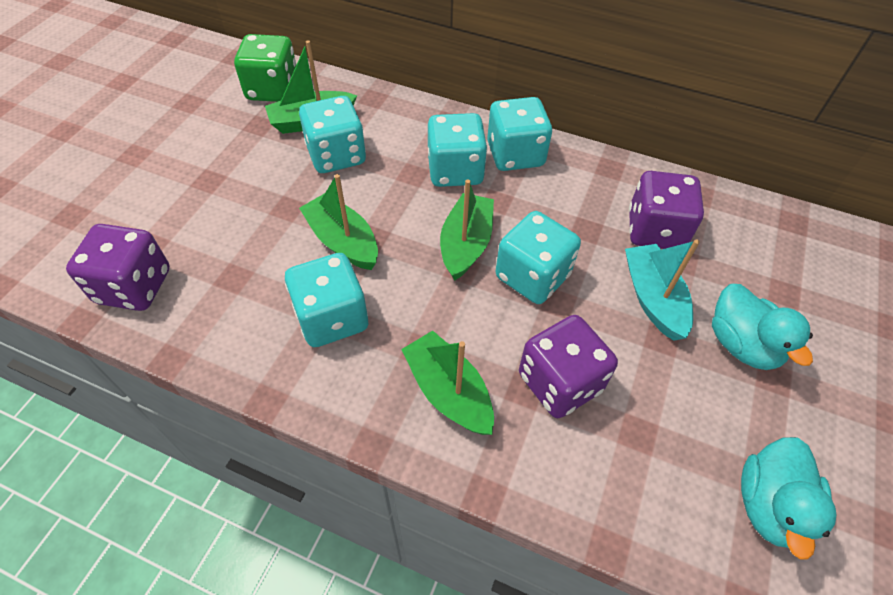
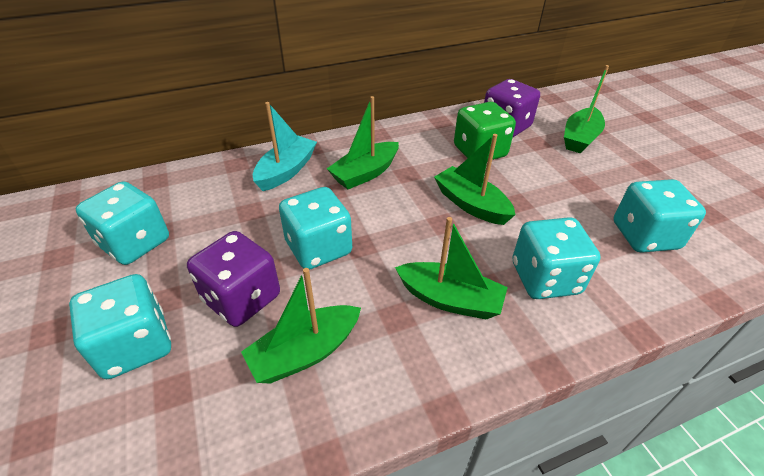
green boat: [265,40,357,134] [299,174,378,270] [401,331,494,435] [440,179,494,281] = 4 -> [241,268,361,384] [327,96,399,189] [395,217,508,319] [434,134,516,225] [564,65,609,153] = 5
purple dice: [66,224,170,311] [519,315,618,418] [629,171,704,249] = 3 -> [187,231,280,327] [484,79,540,137] = 2
turquoise duck: [712,284,813,370] [741,437,836,560] = 2 -> none = 0

